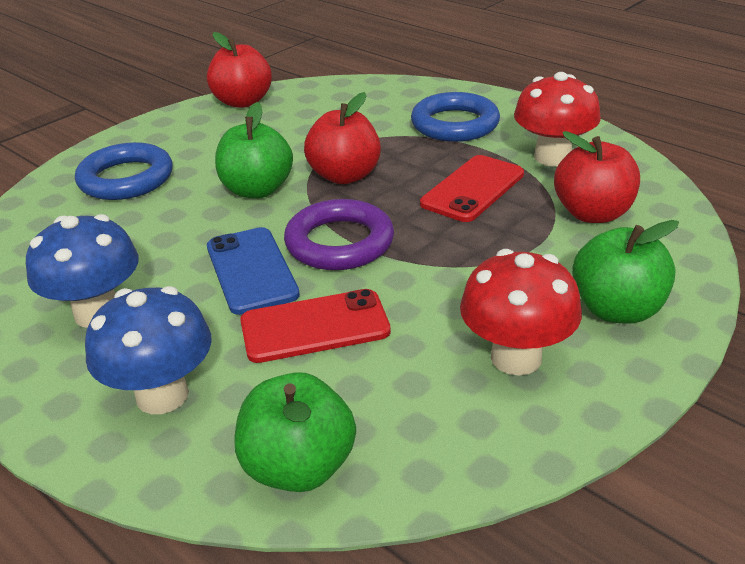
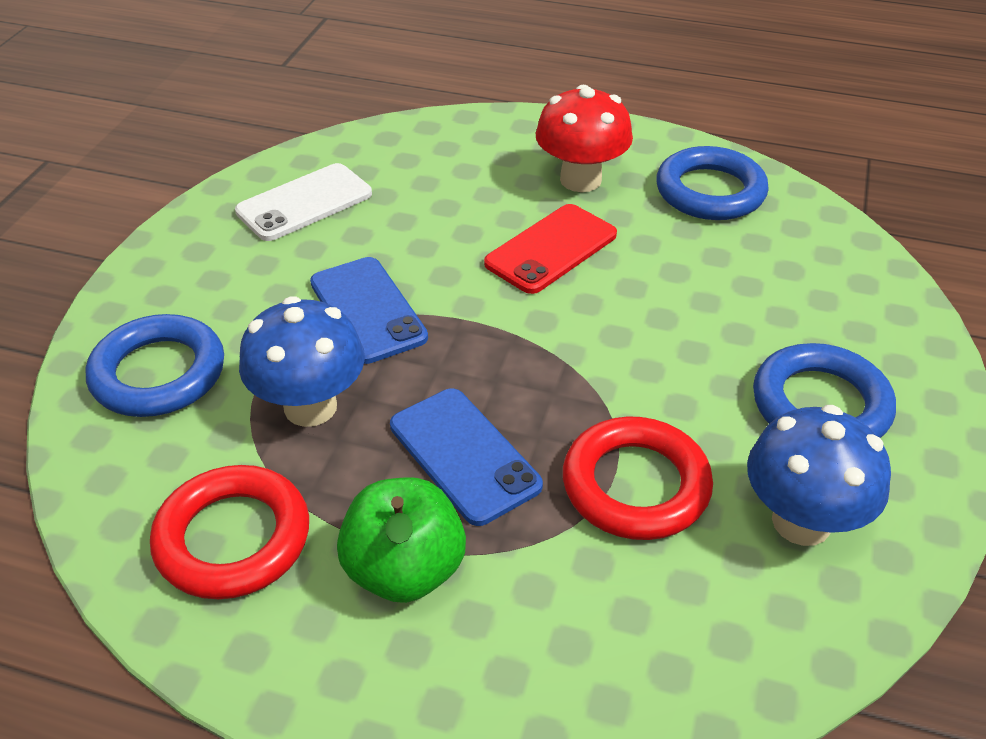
blue phone: [207,227,300,315] = 1 -> [310,257,428,364] [390,388,543,526] = 2
blue ring: [75,142,173,200] [411,92,500,142] = 2 -> [86,314,224,417] [656,146,769,220] [753,343,896,438] = 3
green apple: [215,102,293,198] [235,372,356,492] [572,220,679,324] = 3 -> [337,477,466,603] = 1
purple ring: [284,199,394,270] = 1 -> none = 0
red apple: [207,32,272,108] [304,92,381,184] [554,131,640,223] = 3 -> none = 0
red mushroom: [460,249,582,375] [514,72,601,166] = 2 -> [536,85,633,192] = 1
red phone: [240,289,391,363] [420,155,524,222] = 2 -> [484,204,617,294] = 1
red ring: none = 0 -> [150,465,309,599] [563,416,713,540] = 2
white phone: none = 0 -> [235,163,372,241] = 1

